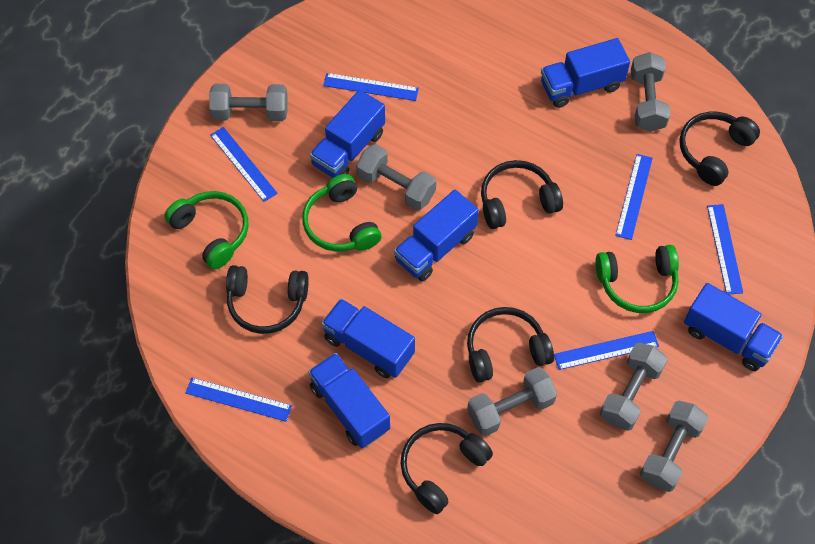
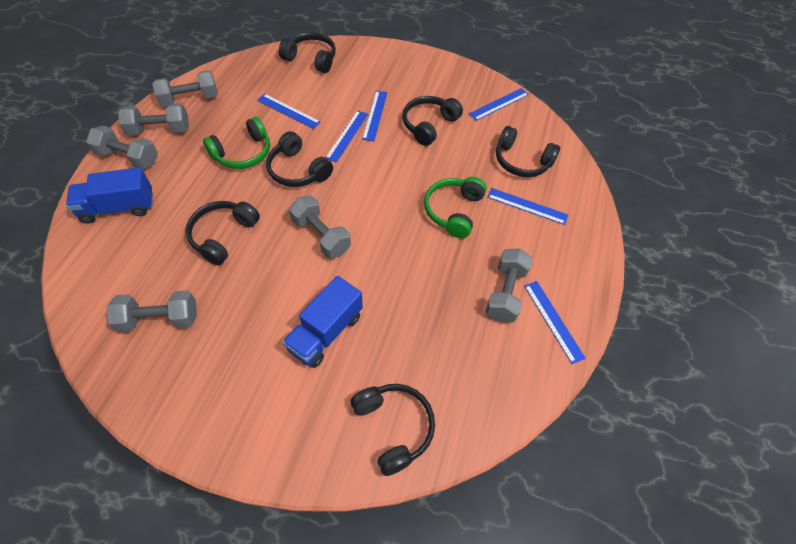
black headphones: [226,265,309,334] [401,423,493,514] [467,307,554,383] [481,160,563,229] [680,112,760,186] = 5 -> [186,201,260,266] [266,131,333,187] [279,32,336,73] [351,384,435,476] [403,96,463,146] [496,126,560,177] = 6
blue truck: [308,353,390,448] [310,90,385,178] [321,299,415,378] [394,189,479,281] [541,38,630,108] [684,283,783,371] = 6 -> [66,167,153,224] [282,276,363,368] = 2
green headphones: [164,191,248,269] [302,174,381,252] [595,245,679,313] = 3 -> [203,117,270,169] [424,177,486,238] = 2

